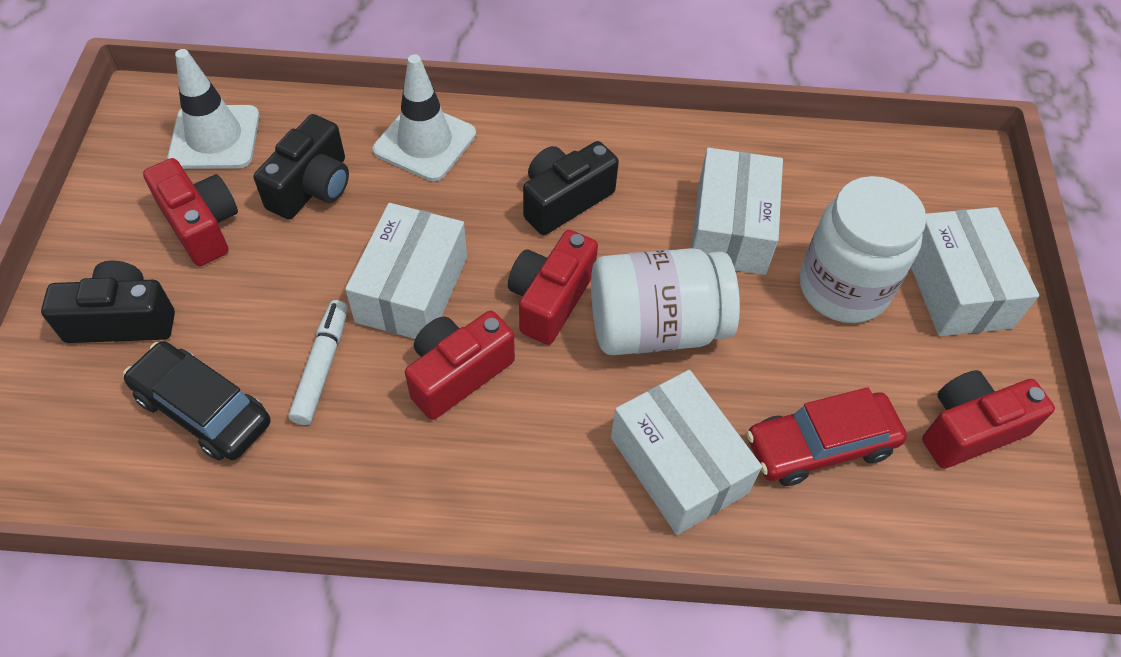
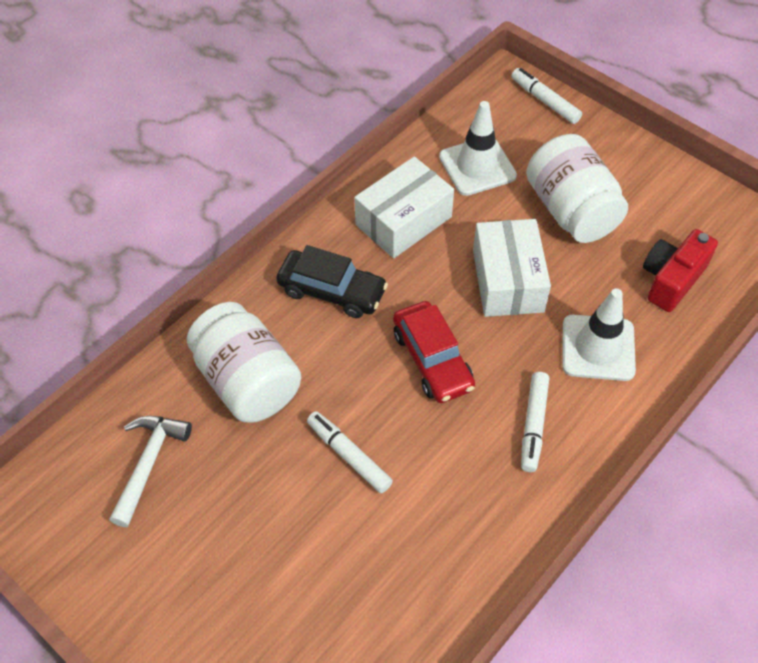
black camera: [41,260,175,343] [254,114,349,219] [523,141,619,235] = 3 -> none = 0
red camera: [143,158,238,266] [405,311,515,420] [508,230,598,345] [922,370,1055,469] = 4 -> [643,229,718,312] = 1
white box: [345,203,467,339] [611,370,762,535] [691,148,783,275] [911,207,1039,336] = 4 -> [354,156,454,258] [473,219,551,317] = 2
white hammer: none = 0 -> [109,416,192,527] = 1
white marker: [288,300,348,425] = 1 -> [307,411,393,493] [511,68,582,124] [521,372,549,472] = 3

